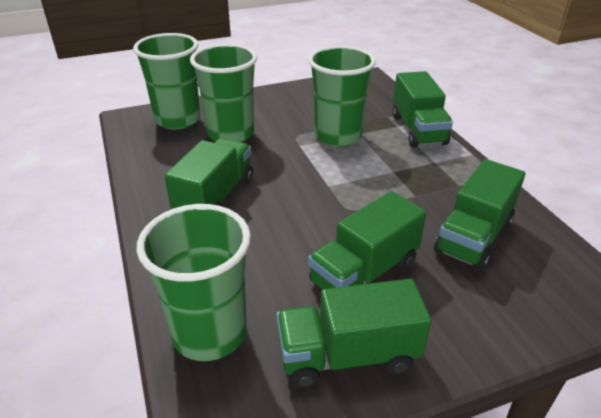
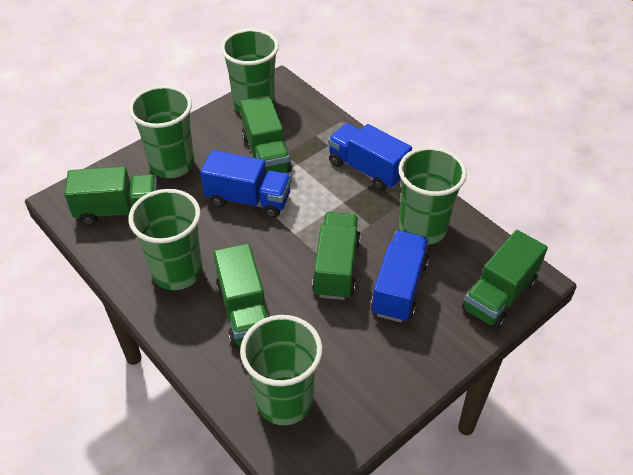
blue truck: none = 0 -> [200,150,291,218] [328,123,412,191] [371,231,429,323] = 3
green cup: [133,33,200,129] [137,204,251,361] [190,44,257,142] [308,46,376,147] = 4 -> [128,189,202,290] [129,85,194,178] [221,29,279,114] [240,315,323,425] [399,147,467,245] = 5

